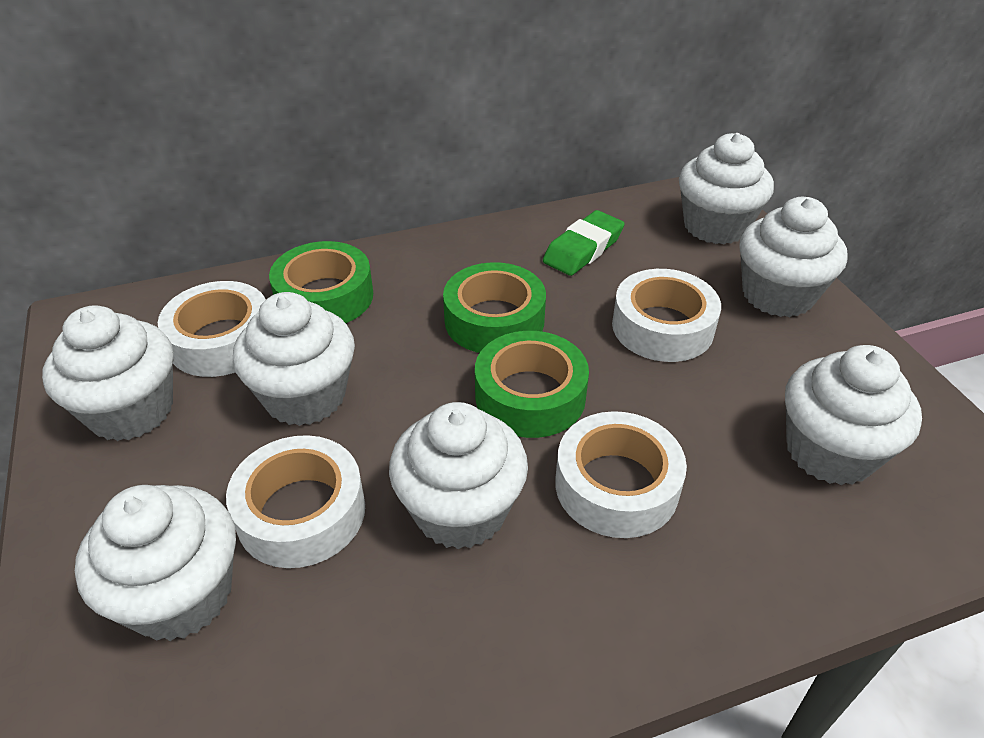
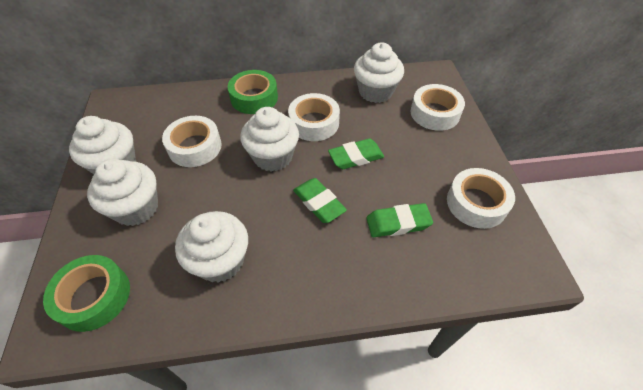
green eraser: [543,210,625,276] = 1 -> [293,178,347,223] [328,138,384,169] [366,203,433,237] = 3
green tape: [269,241,373,323] [443,262,546,353] [475,331,589,438] = 3 -> [43,255,130,332] [228,70,278,114] = 2
white cupcake: [42,305,173,441] [75,485,236,641] [233,292,355,426] [389,402,528,549] [679,133,774,244] [739,197,848,317] [785,345,922,486] = 7 -> [69,116,136,174] [87,159,158,226] [175,211,248,283] [240,107,299,172] [354,42,404,103] = 5

